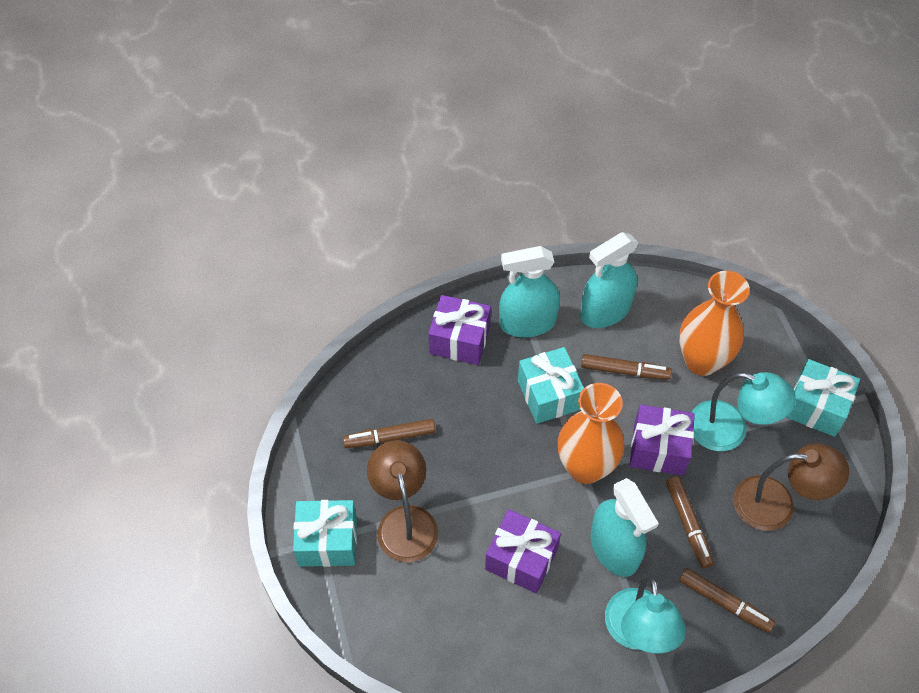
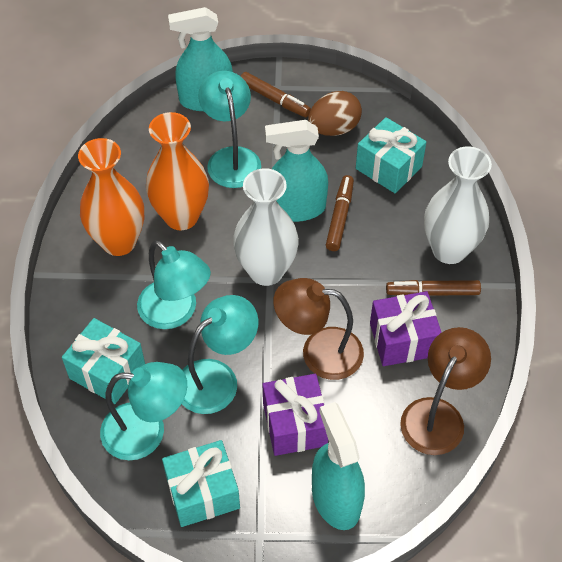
brown egg: none = 0 -> [308,91,362,136] = 1
brown marker: [343,419,436,448] [581,354,672,380] [666,476,714,568] [679,568,775,633] = 4 -> [241,72,311,117] [326,175,354,251] [386,280,481,296] = 3
purple gift: [428,295,491,365] [485,509,561,593] [630,405,695,476] = 3 -> [262,374,328,456] [370,291,442,366] = 2
turquoise lamp: [605,575,686,654] [691,372,796,451] = 2 -> [100,362,187,460] [137,240,211,329] [182,295,258,414] [198,71,261,188] = 4
white vase: none = 0 -> [233,168,299,286] [424,147,492,264] = 2

